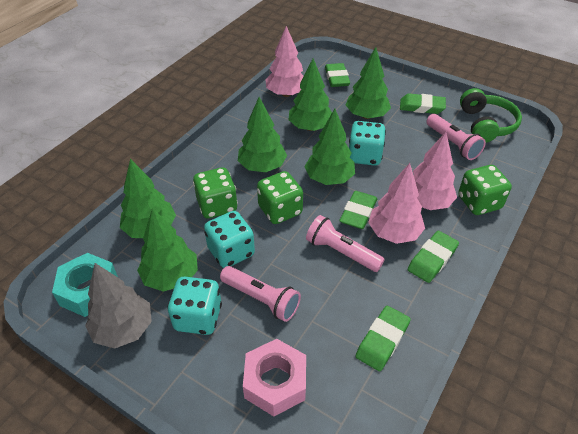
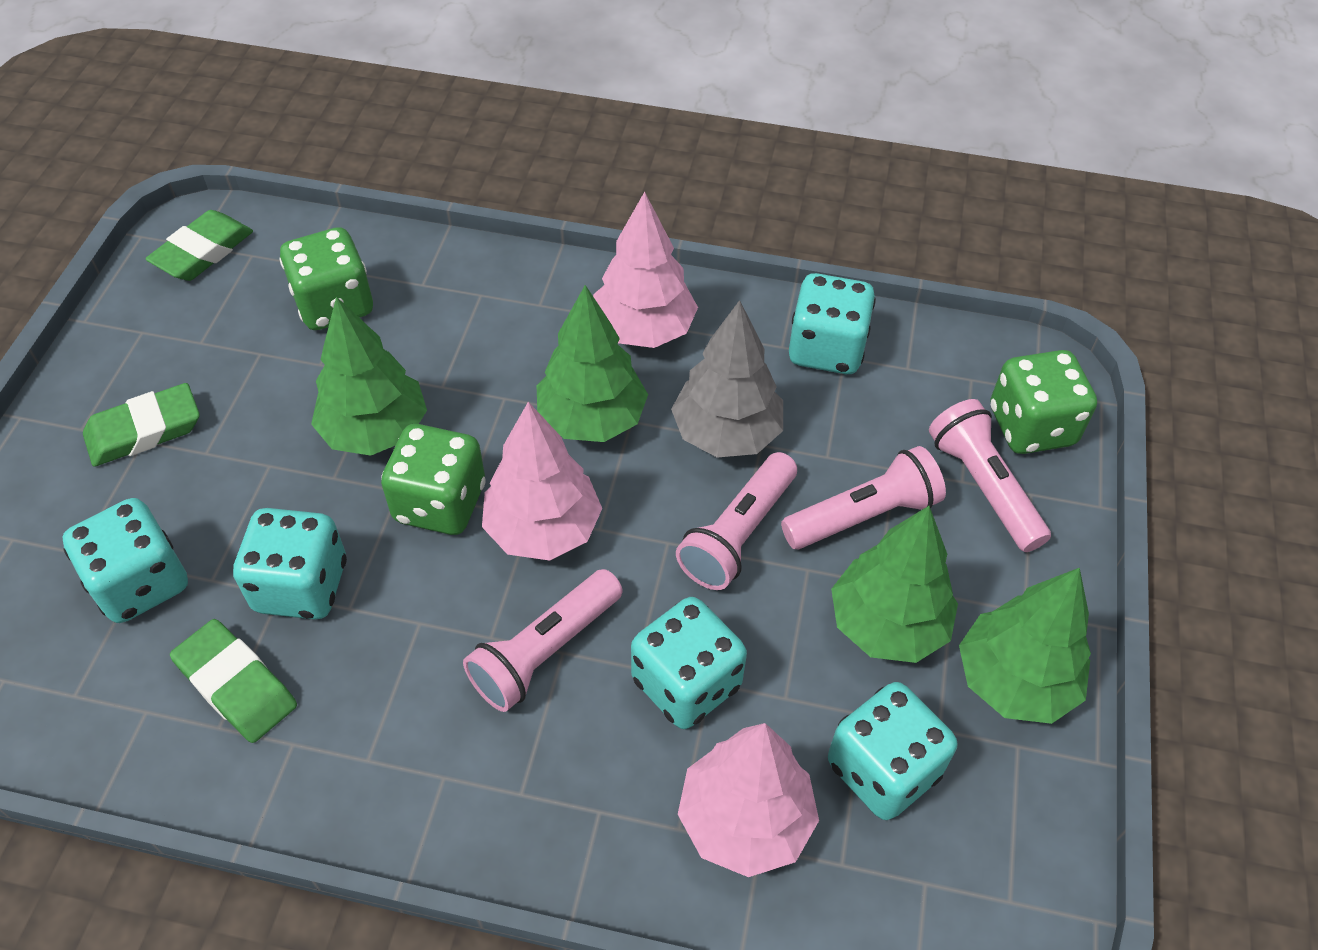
green eraser: [325,63,350,87] [339,191,377,229] [355,306,411,371] [400,93,446,114] [408,231,459,283] = 5 -> [83,383,200,467] [145,210,253,281] [170,619,297,743] = 3
green headphones: [460,88,522,143] = 1 -> none = 0
green tree: [120,159,176,238] [137,208,198,292] [238,97,287,172] [288,58,332,131] [304,109,355,185] [346,47,391,119] = 6 -> [311,297,427,456] [537,285,648,442] [831,506,958,663] [959,568,1091,724] = 4
pink flashlight: [220,266,301,322] [306,215,385,272] [426,114,486,160] = 3 -> [463,569,623,712] [676,452,797,590] [781,446,946,549] [929,399,1051,552] = 4
pink nut: [243,339,306,416] = 1 -> none = 0
turquoise dice: [167,277,222,335] [204,211,255,268] [349,121,386,166] = 3 -> [62,498,188,623] [233,508,347,619] [631,597,747,729] [789,273,876,374] [828,682,957,820] = 5
turquoise nut: [52,253,118,317] = 1 -> none = 0

